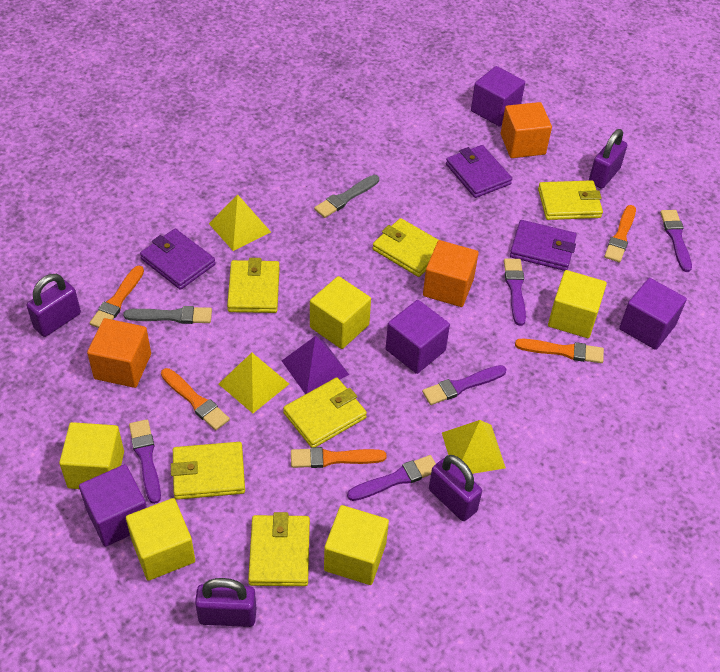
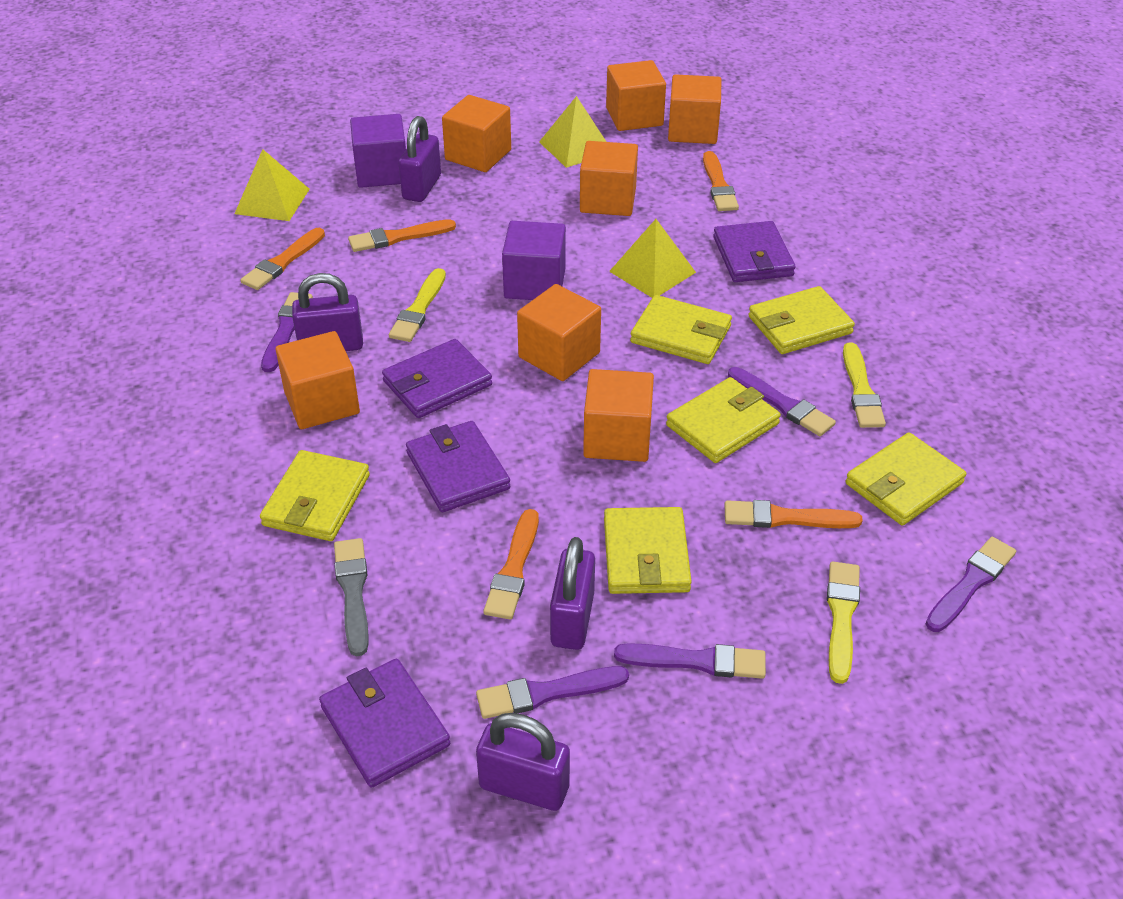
grey brush: [123,306,212,324] [314,175,379,218] = 2 -> [334,538,368,656] = 1
orange cube: [87,318,151,388] [423,240,479,307] [501,102,552,158] = 3 -> [276,331,360,429] [442,95,511,172] [517,284,601,381] [580,141,638,216] [583,369,654,462] [606,60,666,131] [668,74,722,144] = 7
purple cube: [79,464,147,547] [386,300,450,374] [471,66,525,127] [619,278,687,350] = 4 -> [350,114,406,188] [502,221,566,300] = 2
purple pyramid: [282,336,349,394] = 1 -> none = 0
purple wallet: [140,229,215,290] [446,145,512,198] [510,220,577,271] = 3 -> [319,659,450,788] [382,339,492,418] [406,421,510,512] [713,221,796,282] = 4
yellow brush: none = 0 -> [389,268,446,342] [827,561,860,684] [843,342,886,428] = 3
yellow cube: [59,422,124,489] [126,498,195,581] [310,276,371,349] [324,505,389,585] [548,270,607,338] = 5 -> none = 0

